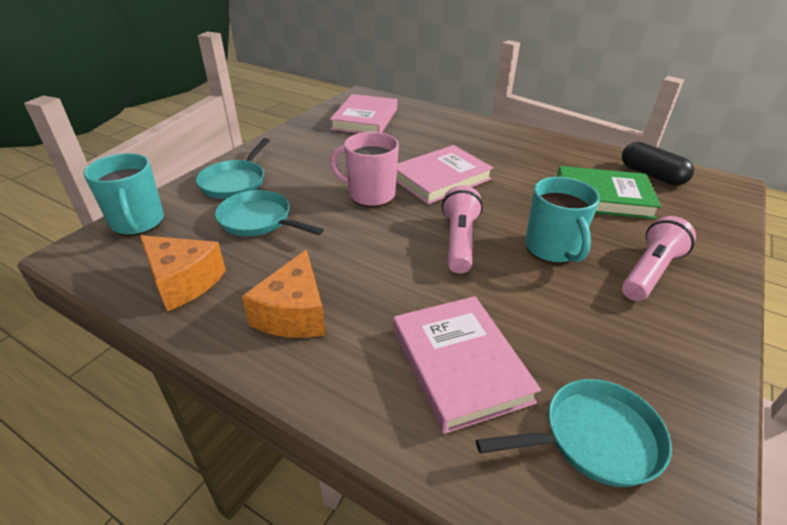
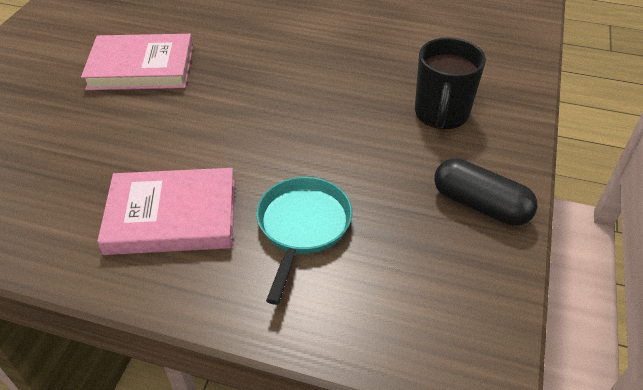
black mug: none = 0 -> [415,37,486,129] = 1
green book: [557,166,661,219] = 1 -> none = 0
orange cheese: [140,235,226,312] [242,249,325,338] = 2 -> none = 0
pink book: [330,94,397,133] [393,296,541,434] [396,145,493,204] = 3 -> [81,34,193,90] [97,168,235,255] = 2
pink flashlight: [442,185,483,274] [622,216,696,301] = 2 -> none = 0
pink mug: [330,132,399,207] = 1 -> none = 0
turquoise mug: [83,153,164,236] [525,177,600,264] = 2 -> none = 0
turquoise pan: [196,138,270,199] [215,190,324,236] [476,379,672,487] = 3 -> [256,177,353,305] = 1

